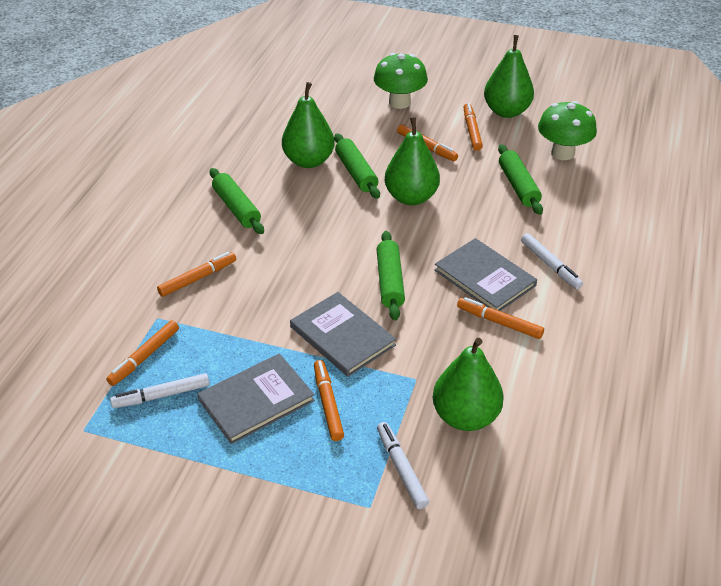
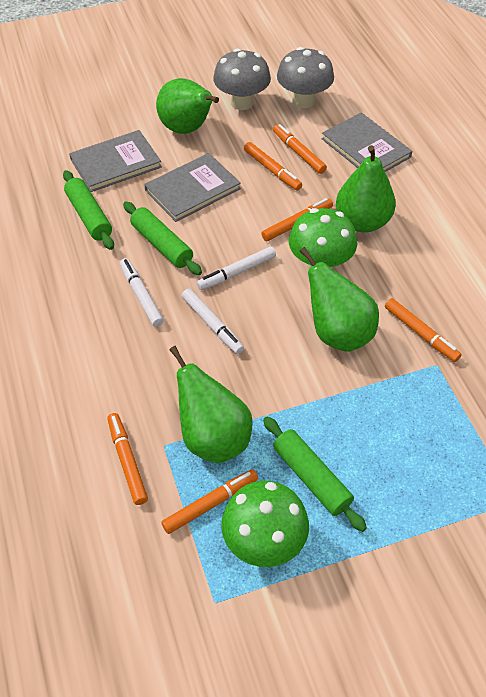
green rolling pin: [210,168,264,234] [334,133,380,199] [376,231,405,320] [498,144,543,215] = 4 -> [63,170,114,250] [123,201,202,275] [263,416,367,532] = 3
grey mushroom: none = 0 -> [213,48,271,110] [277,47,334,108] = 2

